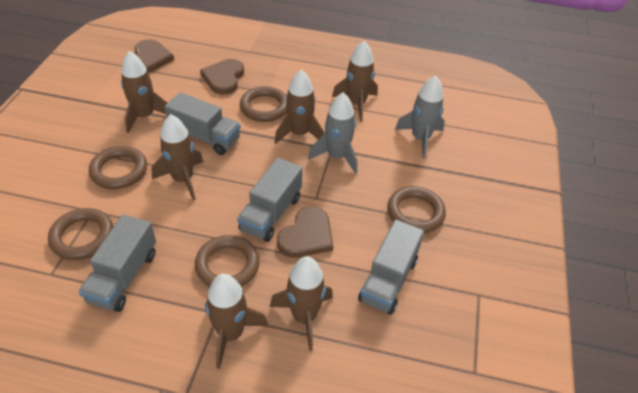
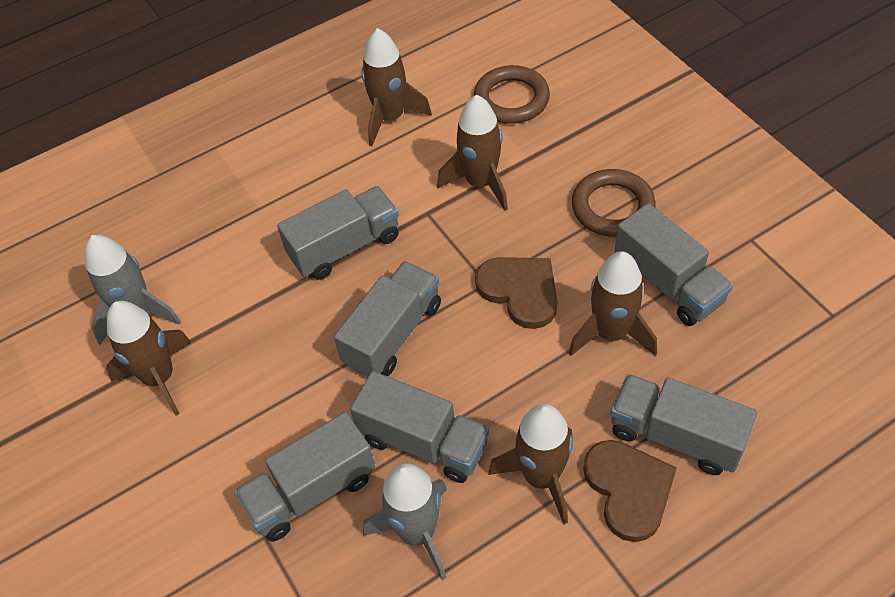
brown heart: [135,39,174,73] [200,59,244,95] [277,206,333,258] = 3 -> [475,257,557,329] [583,440,677,542] = 2
brown ring: [48,208,113,260] [89,146,147,189] [195,235,259,287] [240,86,287,122] [387,186,446,233] = 5 -> [474,65,550,124] [572,169,655,237] = 2
brown rocket: [121,51,167,134] [151,114,203,200] [205,274,268,369] [270,256,333,351] [274,69,324,144] [332,41,378,122] = 6 -> [106,301,191,415] [361,28,432,146] [437,94,508,211] [488,404,573,524] [569,251,657,356] = 5
grey truck: [79,215,156,312] [165,92,241,155] [237,158,302,242] [358,219,424,315] = 4 -> [234,412,376,541] [277,186,399,280] [334,261,441,377] [350,371,489,483] [611,374,757,475] [615,203,733,326] = 6

